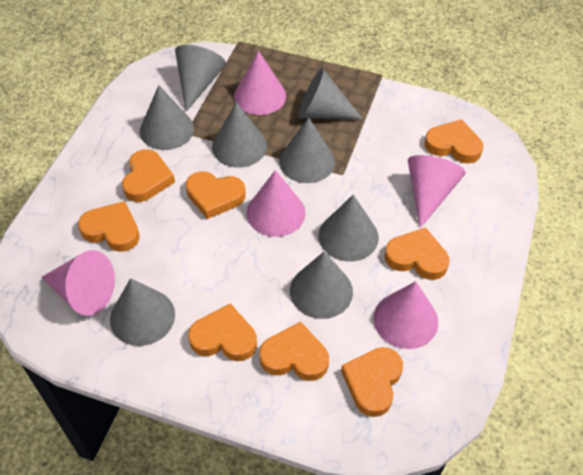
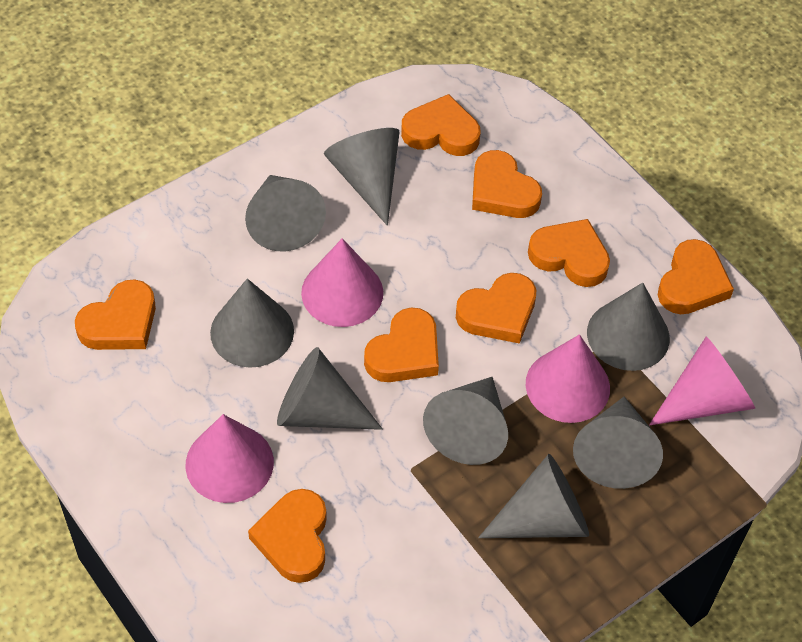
pink cone: [42,250,115,316] [234,51,286,115] [247,170,306,237] [374,281,438,349] [408,155,466,228] = 5 -> [186,414,274,503] [301,238,383,327] [526,334,610,423] [649,337,755,426] = 4

